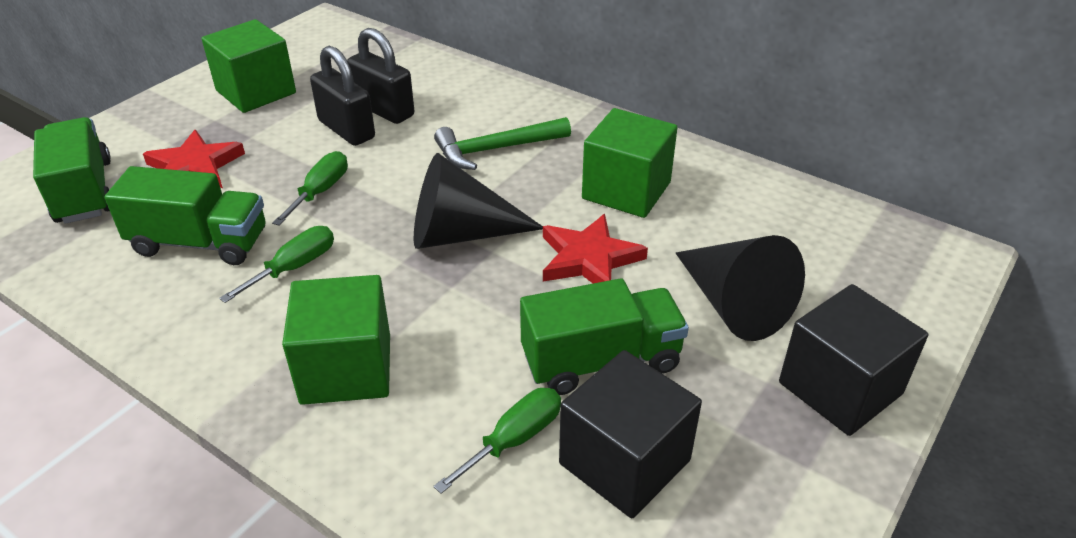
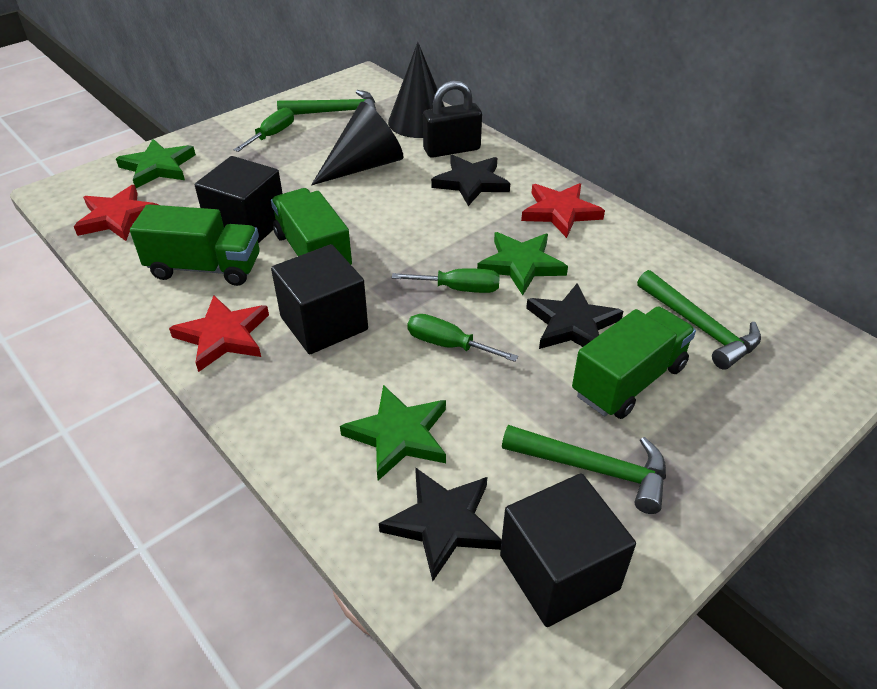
black cube: [559,350,702,518] [779,284,928,436] = 2 -> [195,156,283,243] [271,244,368,354] [500,473,636,627] = 3
black padlock: [310,46,375,146] [347,28,414,124] = 2 -> [423,80,482,158] = 1
black star: none = 0 -> [379,467,502,581] [431,155,510,206] [526,283,623,349] = 3
green cube: [202,19,296,113] [282,275,390,405] [582,108,678,218] = 3 -> none = 0
green hammer: [434,117,571,170] = 1 -> [277,90,376,115] [502,425,666,514] [637,270,761,370] = 3
green star: none = 0 -> [116,139,196,188] [340,385,446,481] [477,232,568,295] = 3
red star: [143,130,245,188] [543,214,648,283] = 2 -> [74,185,158,241] [169,296,269,372] [521,183,605,238] = 3

